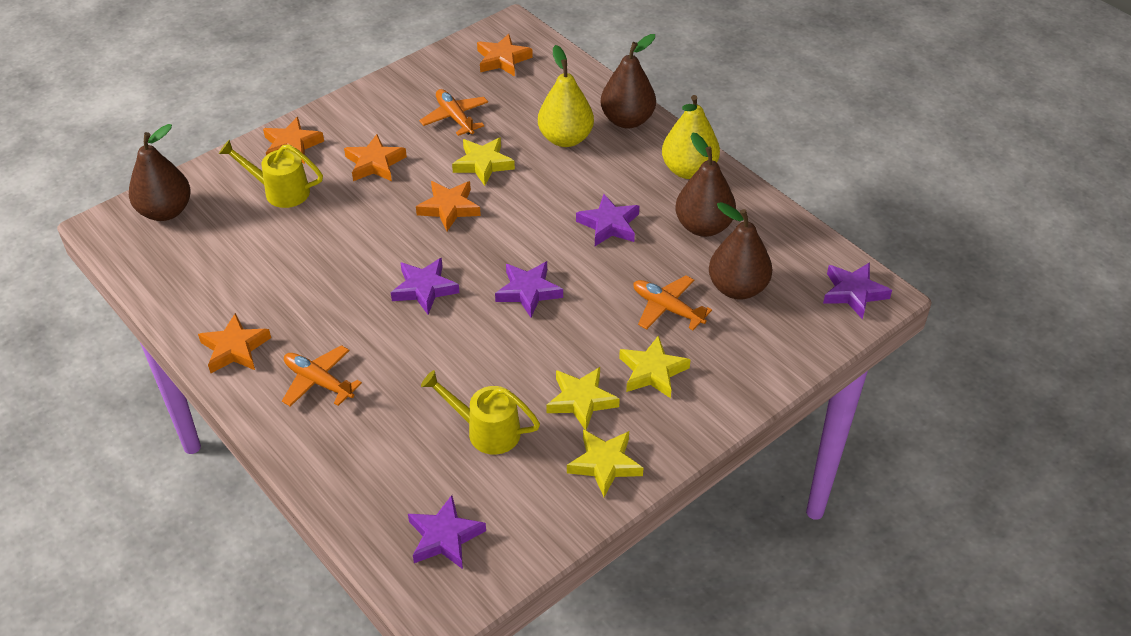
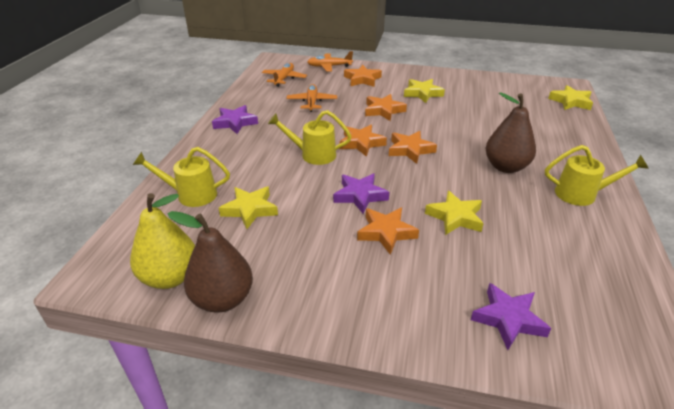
brown pear: [129,124,191,221] [601,34,656,128] [675,132,736,237] [709,202,772,300] = 4 -> [167,211,253,313] [485,92,536,173] = 2
purple star: [391,258,459,314] [408,495,486,569] [495,261,563,317] [576,194,639,246] [823,262,892,320] = 5 -> [212,105,258,134] [333,173,389,214] [471,283,551,350] = 3
yellow pear: [538,45,594,147] [662,95,720,179] = 2 -> [130,193,195,289] = 1
yellow watering can: [219,140,323,208] [421,370,540,455] = 2 -> [133,147,230,207] [268,110,352,165] [545,145,649,206] = 3

